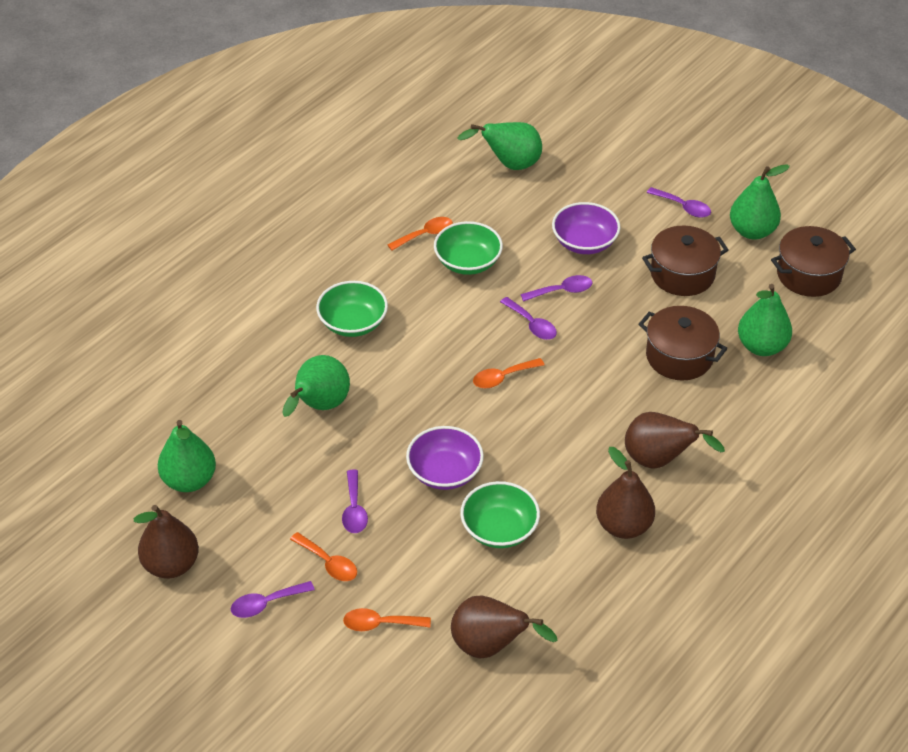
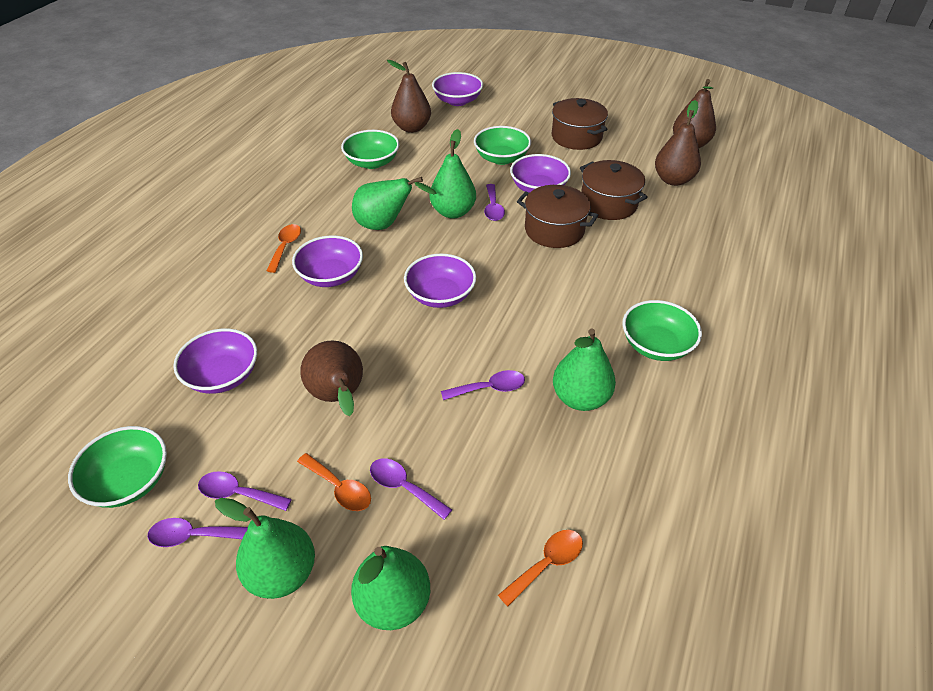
green bowl: [316,281,388,337] [434,221,503,275] [460,481,540,548] = 3 -> [68,426,167,508] [341,130,399,169] [474,126,531,165] [623,300,702,361] = 4
orange spoon: [290,532,357,581] [343,608,431,631] [388,217,453,251] [473,358,544,388] = 4 -> [266,224,301,273] [297,453,371,511] [498,530,583,607] = 3
purple bowl: [406,426,484,490] [552,202,620,254] = 2 -> [173,328,257,394] [292,236,363,287] [404,254,476,308] [432,72,483,106] [510,154,571,193] = 5

